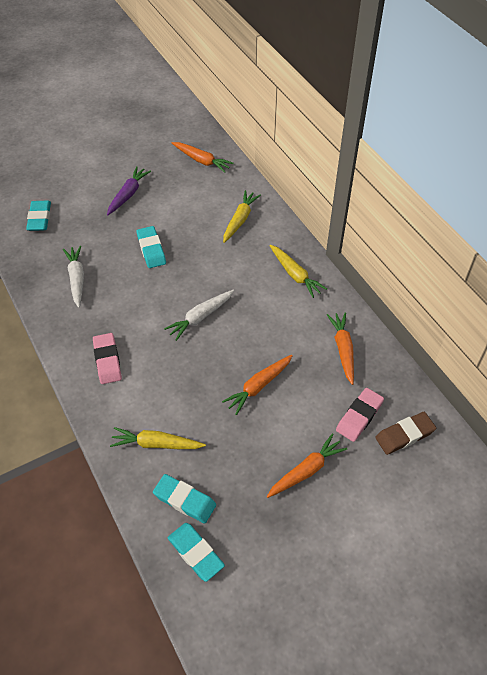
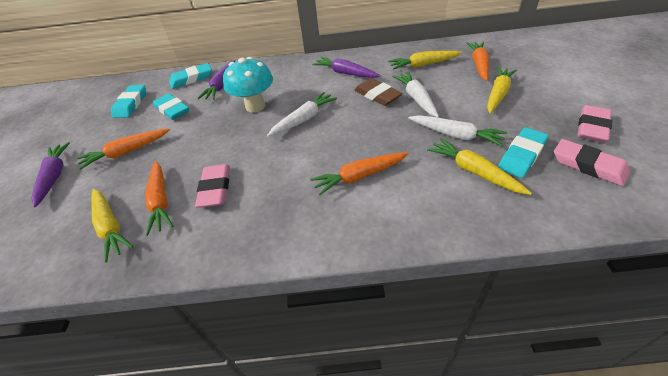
pink eraser: [93,333,122,384] [336,388,384,442] = 2 -> [195,164,230,208] [554,139,630,186] [578,105,612,143] = 3
purple carrot: [107,166,151,215] = 1 -> [31,142,70,207] [198,60,235,100] [312,57,380,78] = 3
turquoise mushroom: none = 0 -> [223,57,273,113] = 1
white carrot: [63,246,84,308] [164,290,234,341] = 2 -> [267,92,337,137] [392,72,439,117] [408,115,507,146] = 3
yellow carrot: [110,427,206,449] [223,190,261,243] [269,245,327,298] = 3 -> [92,189,133,262] [388,51,462,70] [427,138,532,195] [487,67,517,114] = 4

